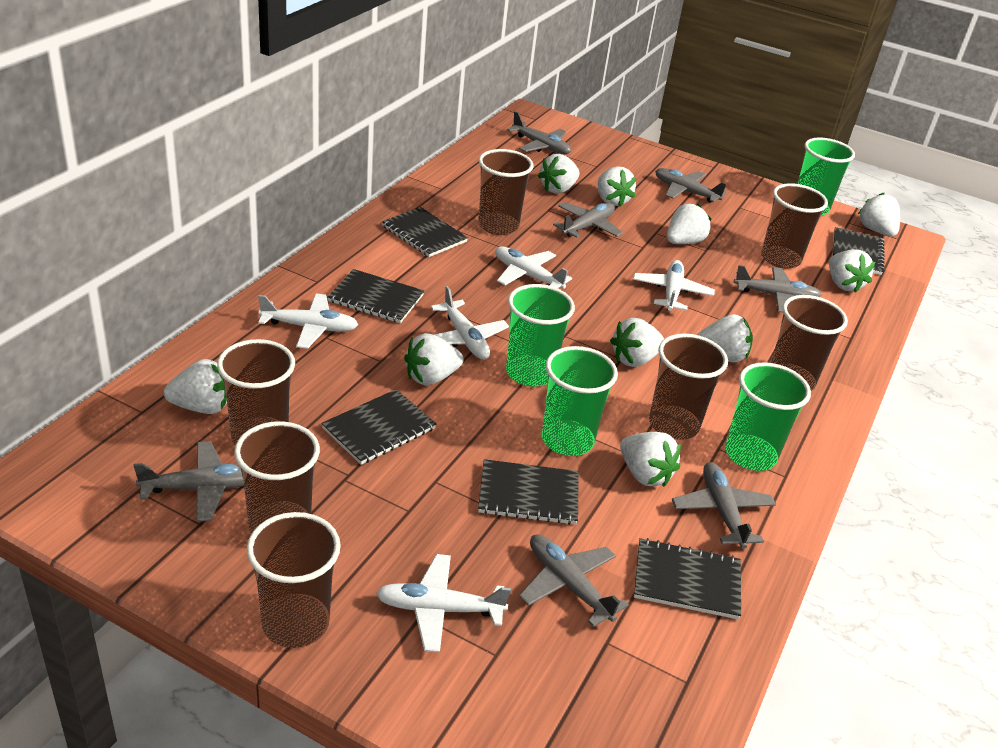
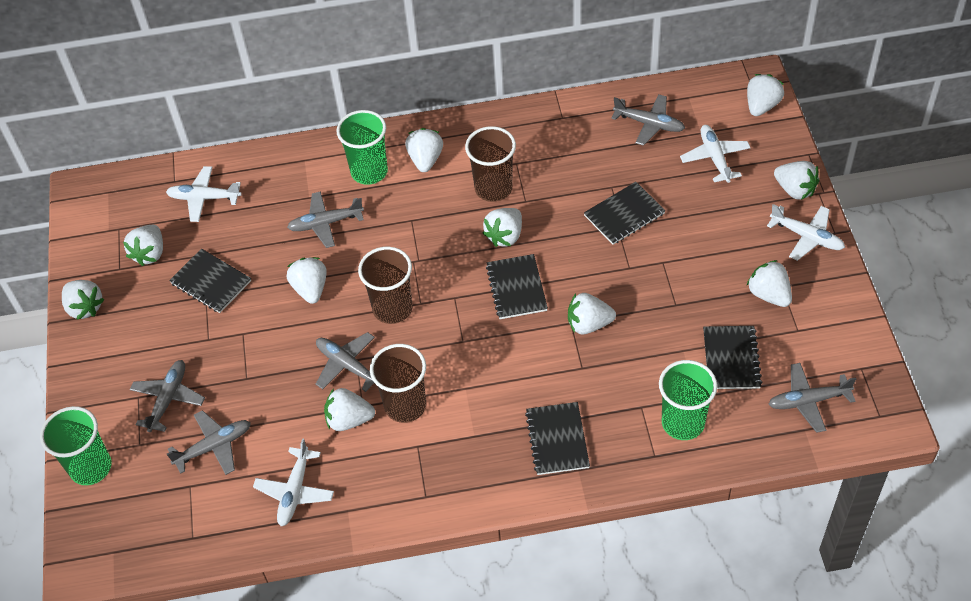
black notebook: [321,389,436,465] [327,269,424,323] [382,207,468,257] [478,459,579,525] [634,538,741,619] [832,227,885,275] = 6 -> [169,248,251,313] [486,254,548,319] [525,402,590,475] [584,182,666,245] [703,326,763,389] = 5
brown cup: [217,339,295,446] [234,421,320,534] [247,512,341,648] [478,149,534,235] [649,334,728,440] [761,183,828,269] [771,295,848,391] = 7 -> [358,247,413,324] [370,344,426,423] [465,126,516,202] = 3
green cup: [506,284,575,386] [542,346,618,456] [725,362,811,471] [797,138,855,216] = 4 -> [40,406,111,485] [336,110,388,185] [659,360,717,440] = 3
grey plane: [133,441,244,522] [507,111,571,154] [519,534,629,627] [553,202,623,238] [655,168,727,203] [672,462,776,549] [734,265,822,313] = 7 -> [130,360,205,432] [167,410,251,475] [287,191,364,248] [316,332,375,392] [611,95,685,146] [769,363,856,433] = 6
white plane: [258,293,358,349] [376,554,511,653] [431,286,509,360] [495,246,572,289] [633,260,715,311] = 5 -> [166,166,242,222] [253,438,334,526] [680,125,751,183] [767,204,845,261] = 4

